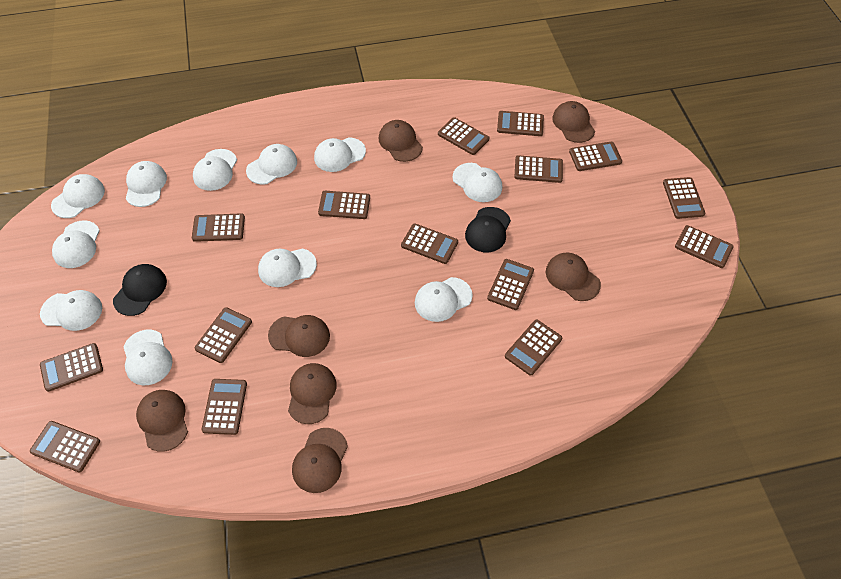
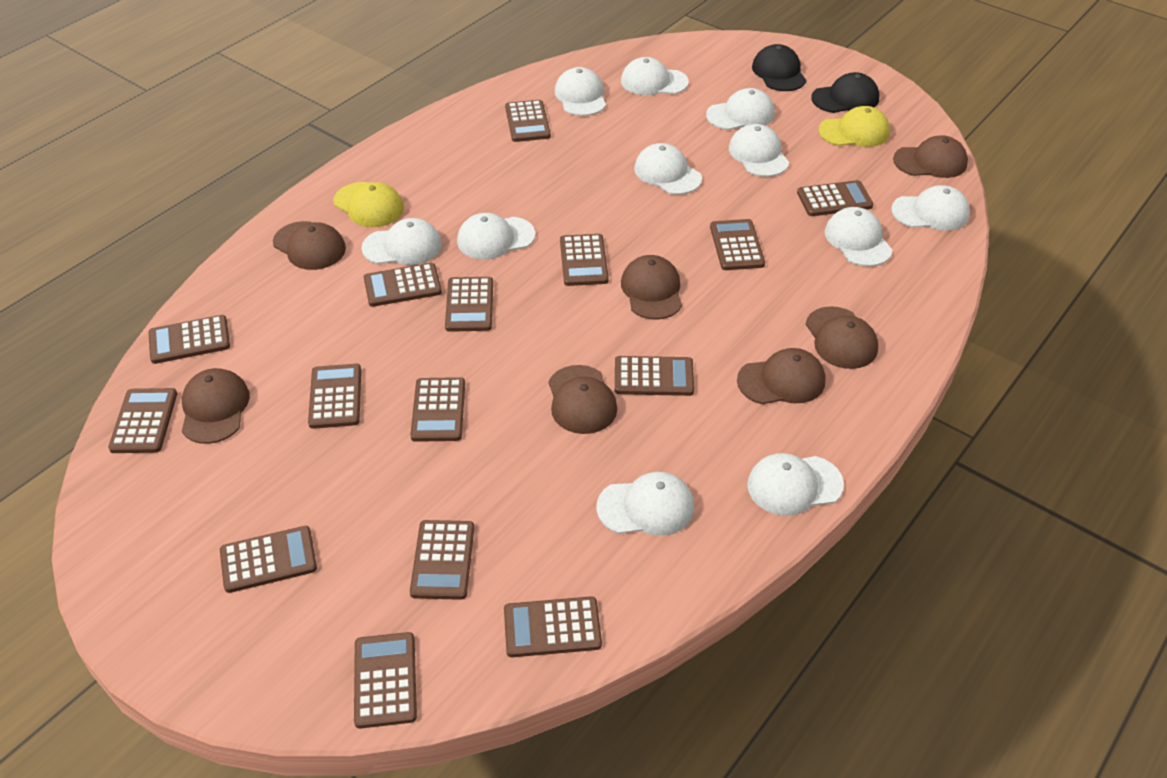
yellow cap: none = 0 -> [333,182,404,227] [818,106,890,147] = 2

